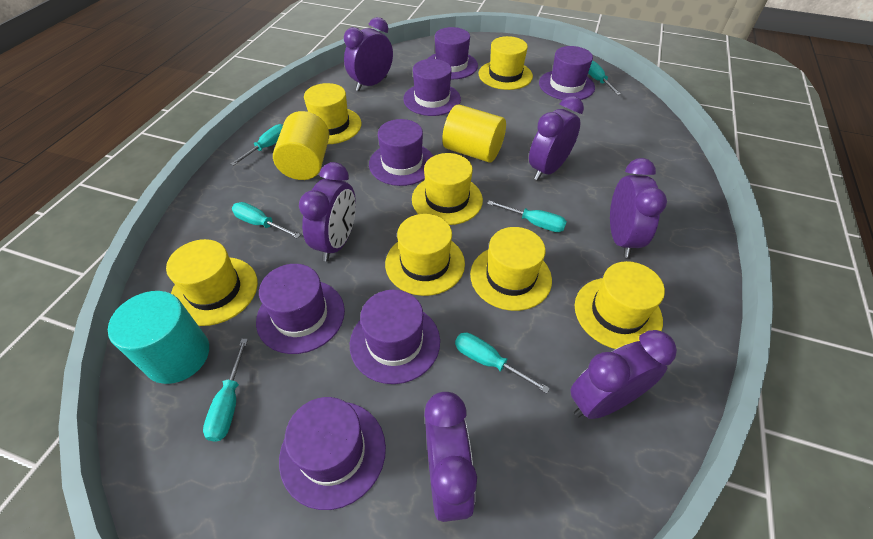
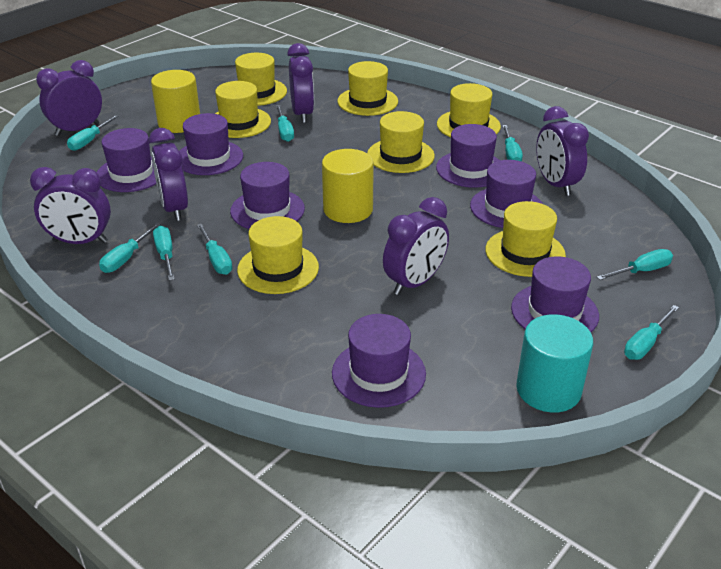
turquoise screwdriver: [203,339,248,442] [230,124,283,166] [232,202,301,239] [455,333,550,394] [487,200,567,232] [588,60,621,95] = 6 -> [67,115,119,151] [99,223,161,273] [153,226,175,280] [197,224,232,275] [276,105,294,142] [502,125,523,162] [597,249,673,280] [624,305,679,360] = 8

